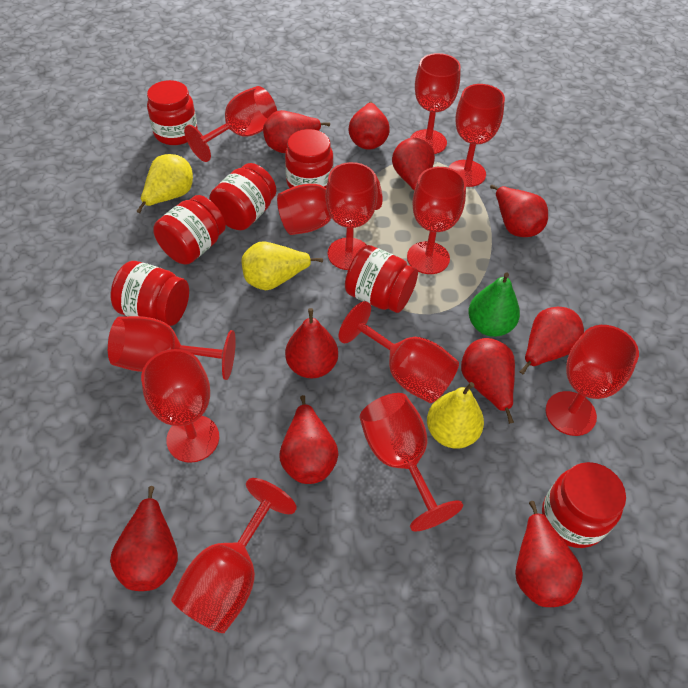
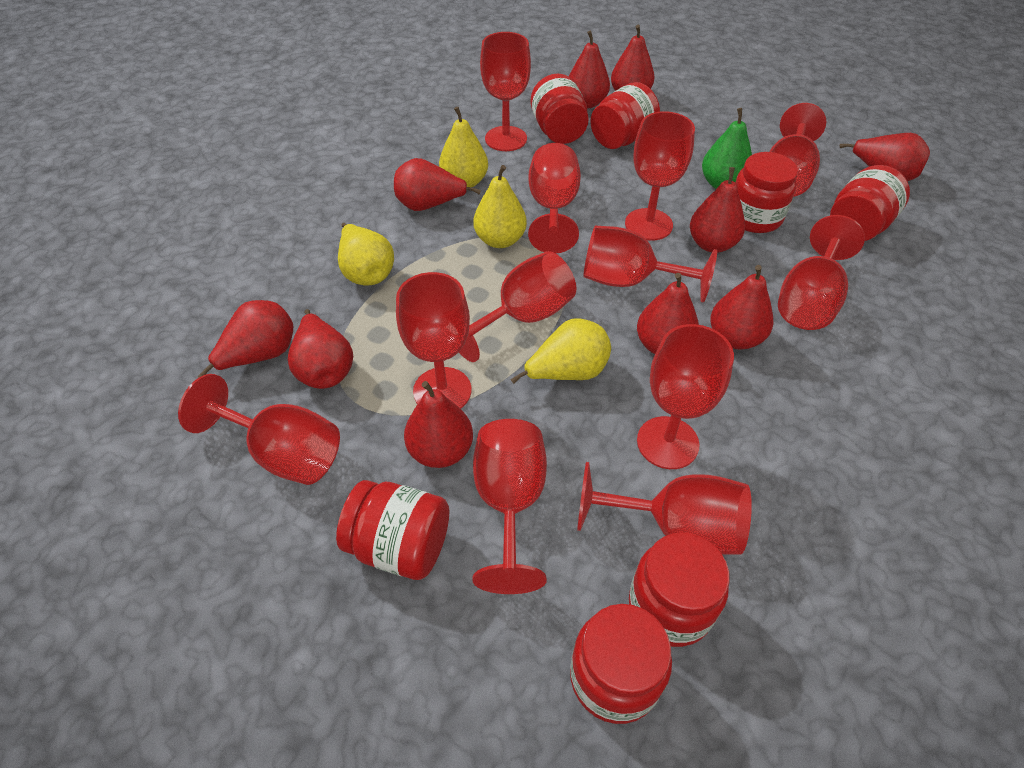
yellow pear: [136,154,193,213] [241,241,323,290] [427,382,484,449] = 3 -> [338,223,394,286] [439,107,488,187] [473,165,527,248] [510,318,611,384] = 4

